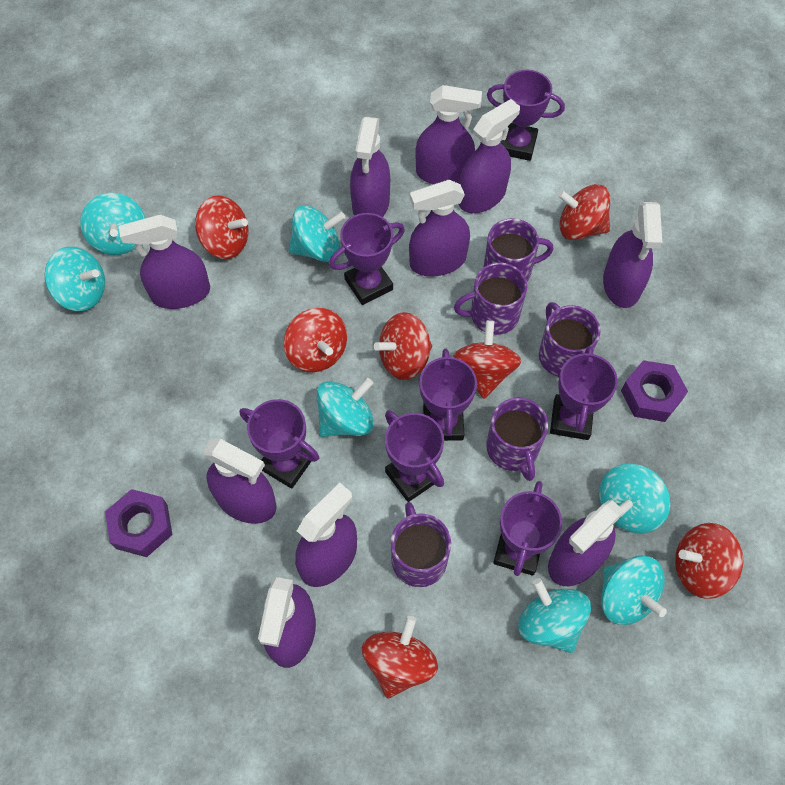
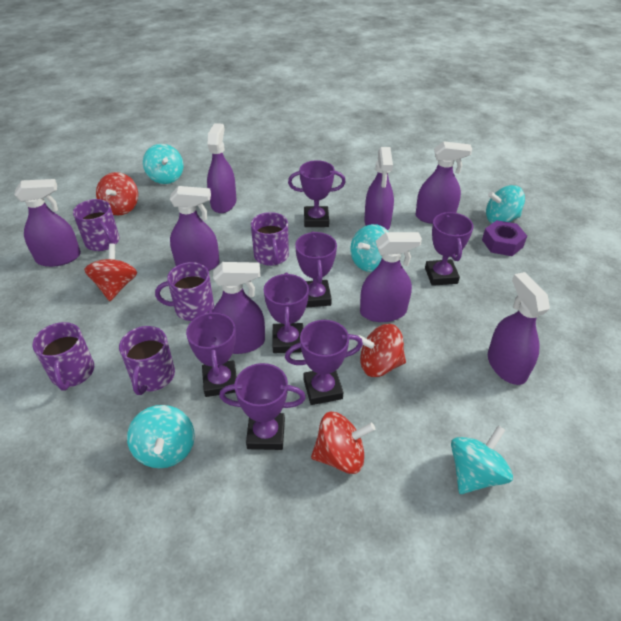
purple nut: [105,489,173,557] [621,360,688,422] = 2 -> [482,220,527,256] = 1
purple spray bottle: [119,215,210,309] [203,438,276,524] [258,577,316,668] [295,483,357,587] [350,117,390,217] [409,180,470,277] [415,85,482,184] [459,99,520,213] [548,500,625,586] [603,202,662,308] = 10 -> [15,179,81,267] [170,186,220,271] [207,123,237,213] [212,262,265,354] [360,232,422,322] [364,147,394,230] [416,141,472,224] [488,272,550,385] = 8
red spinning top: [195,195,248,259] [284,308,347,372] [362,616,438,698] [374,312,432,380] [453,320,521,399] [558,184,610,240] [675,523,743,599] = 7 -> [84,243,137,301] [96,172,138,215] [311,412,375,474] [355,324,406,377] = 4
turquoise spinning top: [44,246,105,311] [80,193,145,255] [289,205,346,262] [317,378,374,437] [518,578,591,653] [599,464,670,533] [601,556,667,625] = 7 -> [127,405,195,468] [143,144,183,184] [350,224,389,272] [451,426,513,494] [486,185,525,223] = 5

